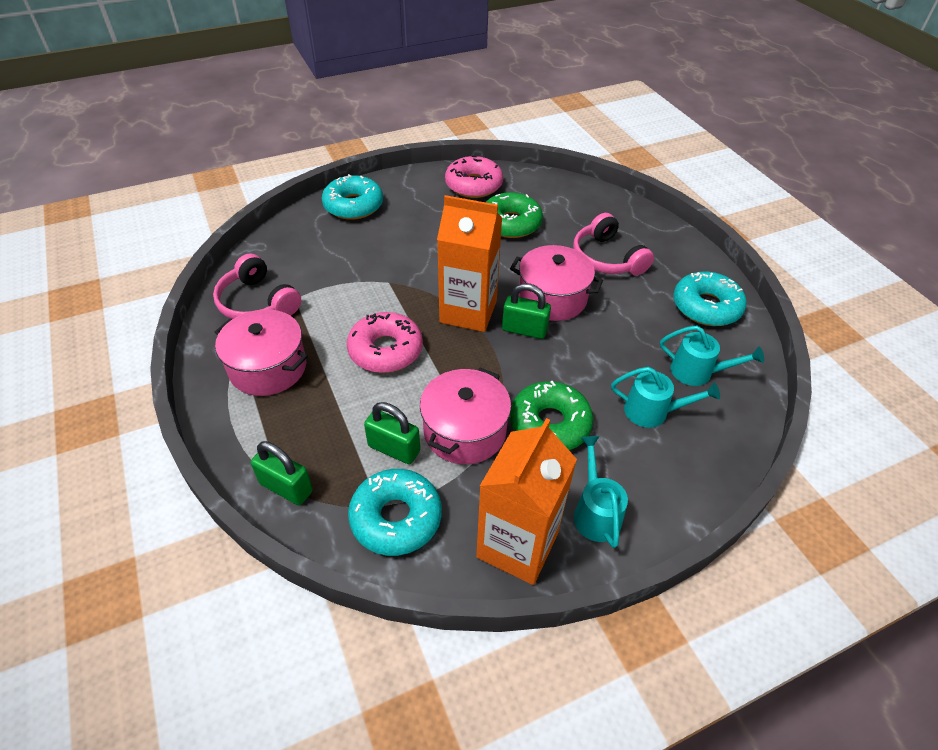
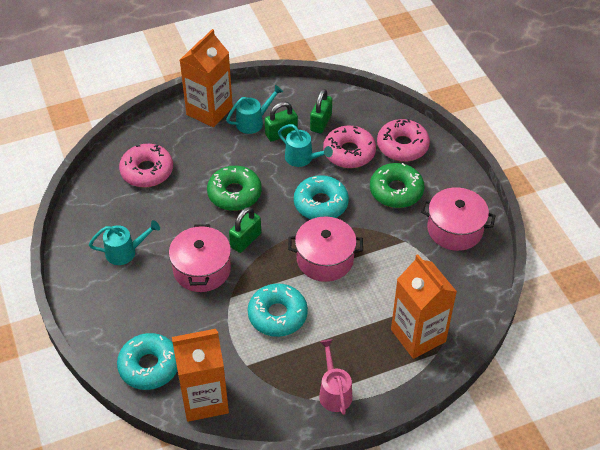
orange carton: [437,195,502,332] [476,418,577,585] = 2 -> [172,329,229,422] [180,29,233,127] [391,254,457,359] = 3
pink donut: [347,312,423,373] [445,155,503,198] = 2 -> [119,144,173,188] [323,126,376,168] [377,119,430,162] = 3
pink headphones: [213,253,301,319] [573,213,654,275] = 2 -> none = 0
pink watering can: none = 0 -> [319,339,352,415] = 1

